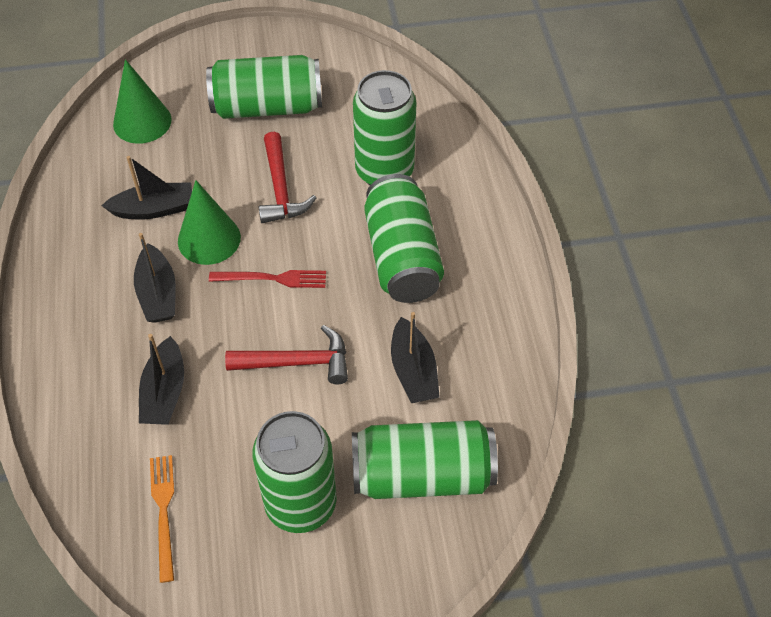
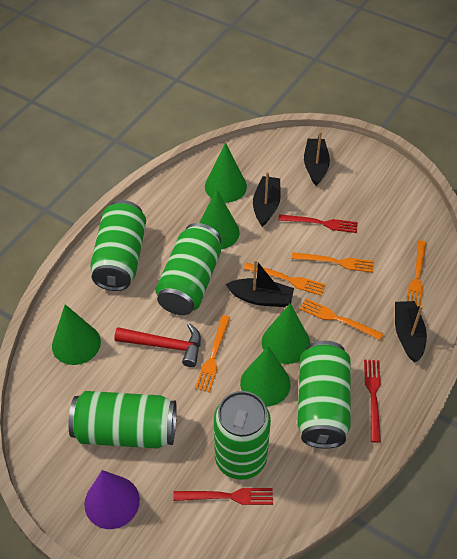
green cone: [113,59,172,144] [178,180,241,265] = 2 -> [52,304,101,365] [199,190,240,249] [205,143,247,203] [240,346,290,406] [262,303,310,364] = 5
orange fork: [150,455,174,583] = 1 -> [195,315,230,392] [244,263,326,296] [292,252,374,273] [300,299,383,340] [407,240,427,306] = 5
purple cone: none = 0 -> [84,470,140,529] = 1
red fork: [209,270,326,288] = 1 -> [173,488,273,505] [278,214,358,233] [364,360,381,443] = 3
red hammer: [225,325,348,384] [259,132,316,223] = 2 -> [114,323,201,367] = 1

